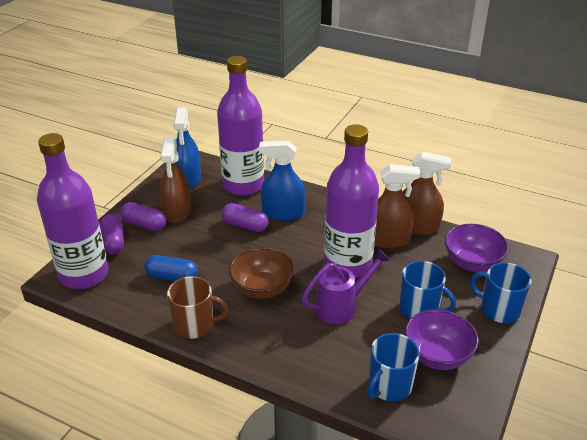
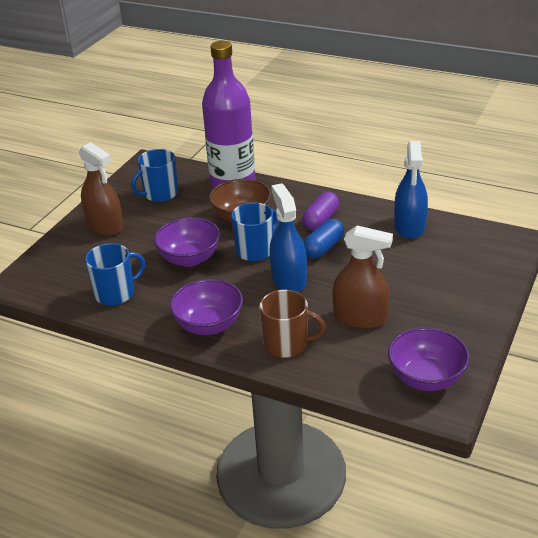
brown spray bottle: [160,138,191,223] [374,164,420,248] [402,151,451,235] = 3 -> [79,142,124,236] [333,225,393,329] = 2
purple bottle: [37,133,108,289] [217,56,264,196] [324,124,379,278] = 3 -> [202,41,255,189] = 1
purple bowl: [405,309,479,370] [445,224,509,272] = 2 -> [154,217,220,267] [170,279,243,335] [388,327,470,391] = 3
purple capsule: [100,214,124,254] [120,202,166,231] [221,203,269,232] = 3 -> [302,192,339,231] = 1
purple watering can: [301,249,390,324] = 1 -> none = 0

